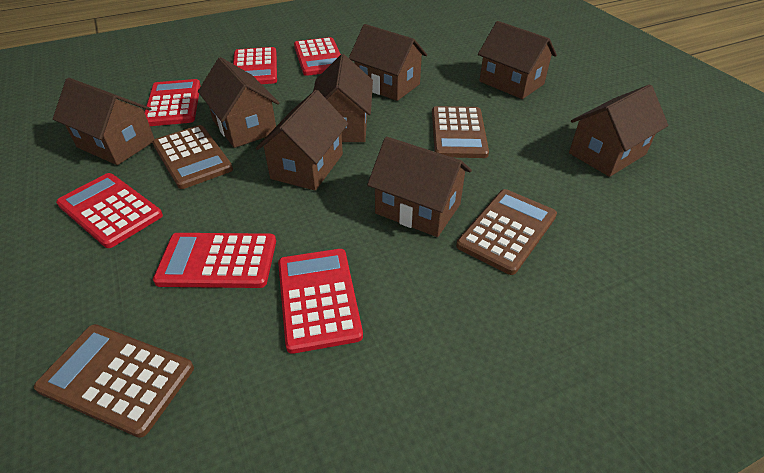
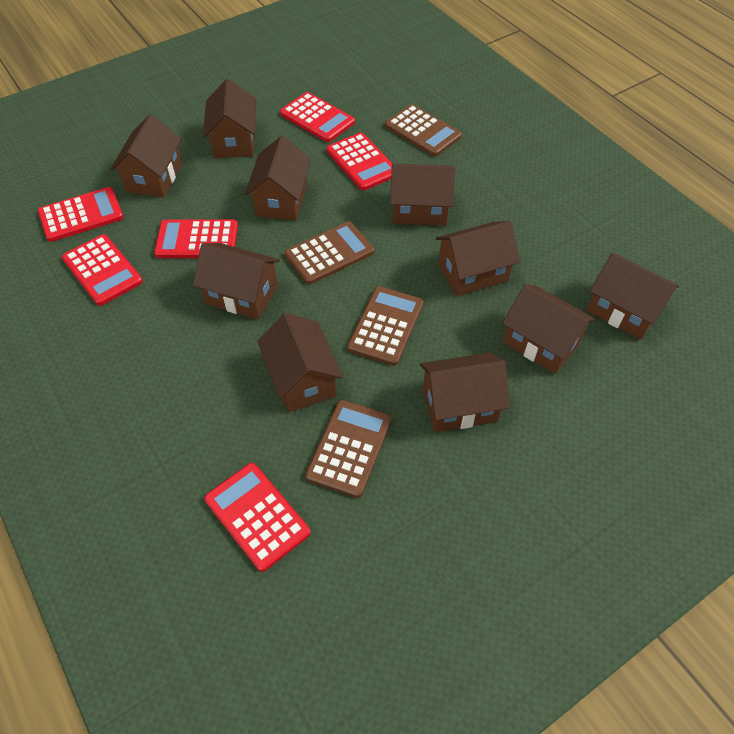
brown house: [53,78,154,165] [198,57,279,148] [256,90,348,191] [313,54,373,142] [349,24,427,101] [367,137,472,237] [478,21,557,99] [569,84,669,177] = 8 -> [110,114,182,198] [193,243,280,320] [203,79,256,158] [245,136,311,221] [257,313,343,412] [390,163,455,226] [420,352,510,432] [436,221,520,296] [502,284,596,374] [587,252,679,340] = 10

